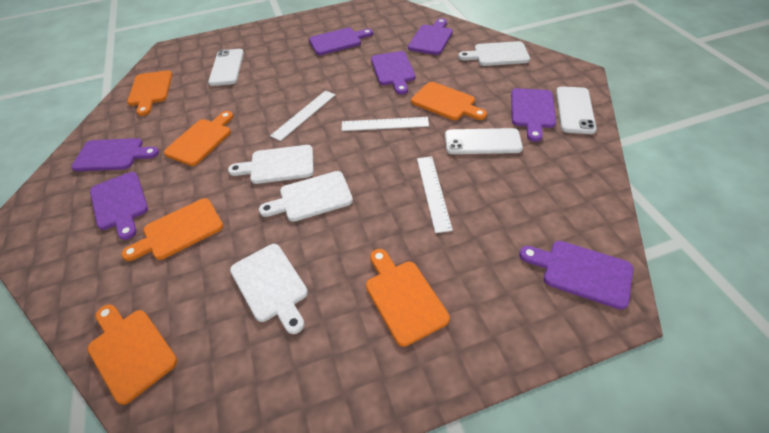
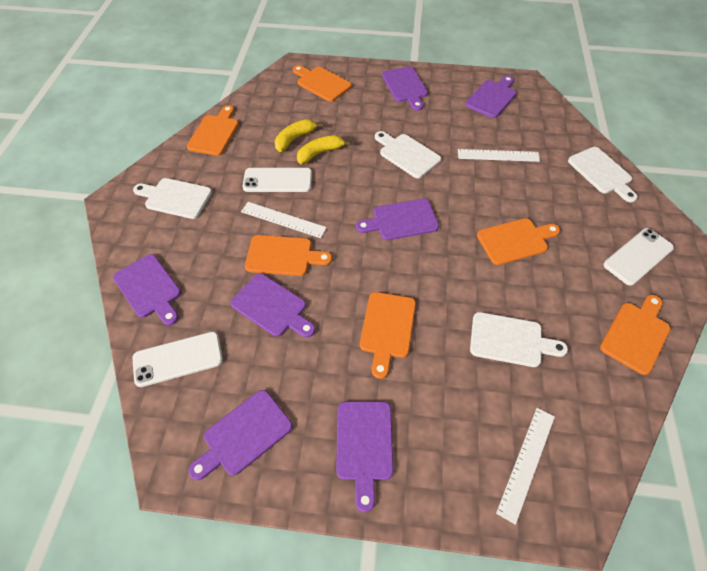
yellow banana: none = 0 -> [275,119,323,152] [297,135,351,164] = 2

